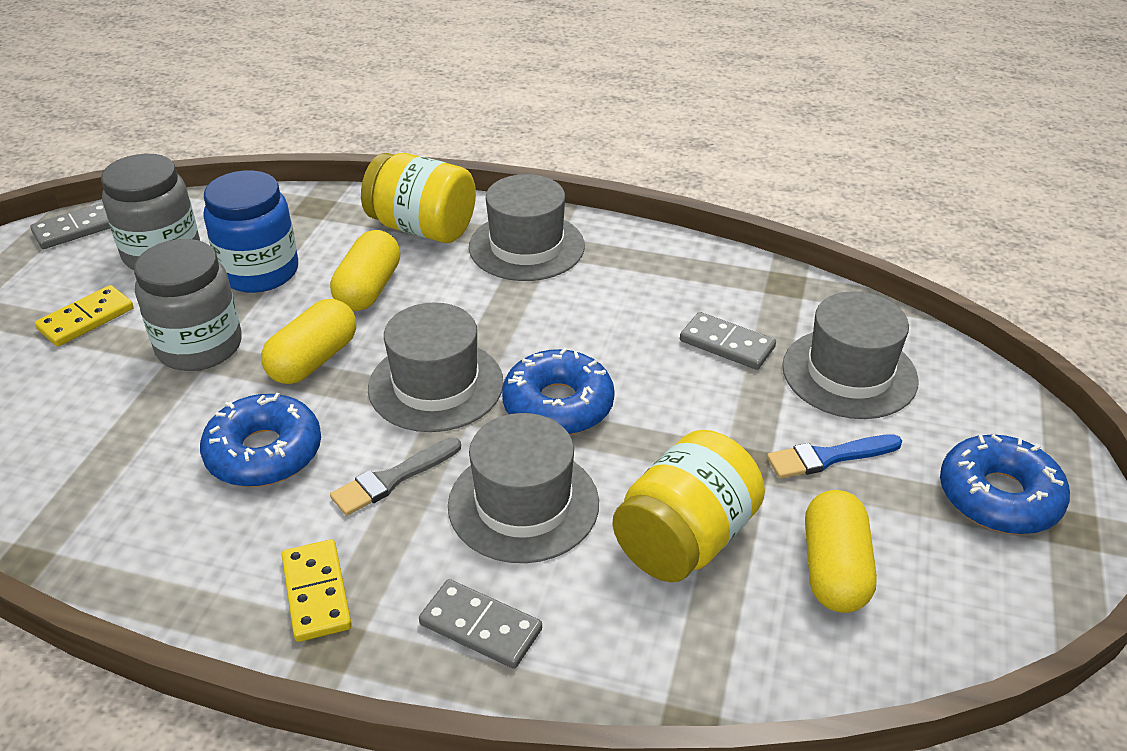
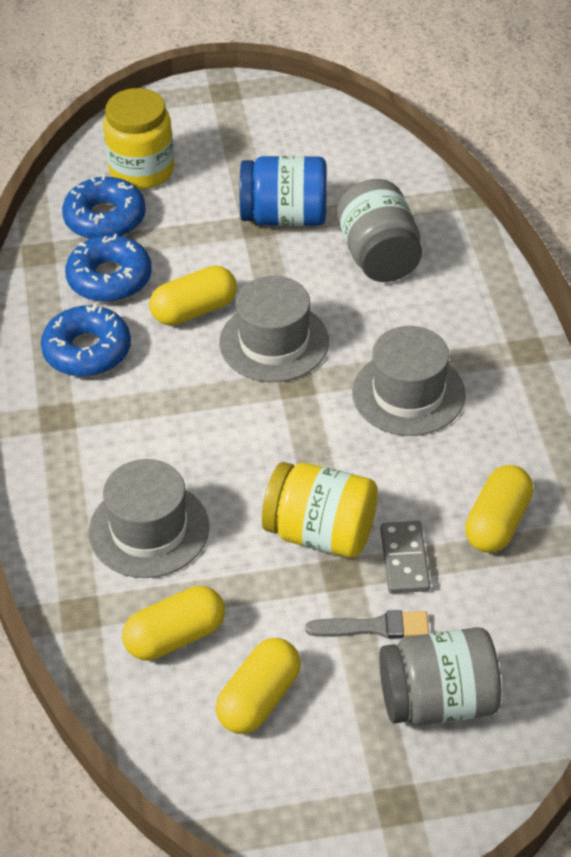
blue brush: [767,434,902,479] = 1 -> none = 0
grey domino: [30,203,110,249] [419,579,542,669] [680,312,776,370] = 3 -> [381,521,430,594] = 1
grey hat: [368,302,503,432] [448,413,599,563] [469,174,585,281] [782,291,919,419] = 4 -> [89,459,209,578] [219,276,329,382] [352,326,466,436] = 3
yellow capsule: [261,299,356,384] [330,230,400,311] [805,490,877,613] = 3 -> [122,586,225,661] [150,265,237,326] [216,638,301,734] [465,465,533,552] = 4
yellow domino: [35,285,134,347] [282,539,352,642] = 2 -> none = 0

